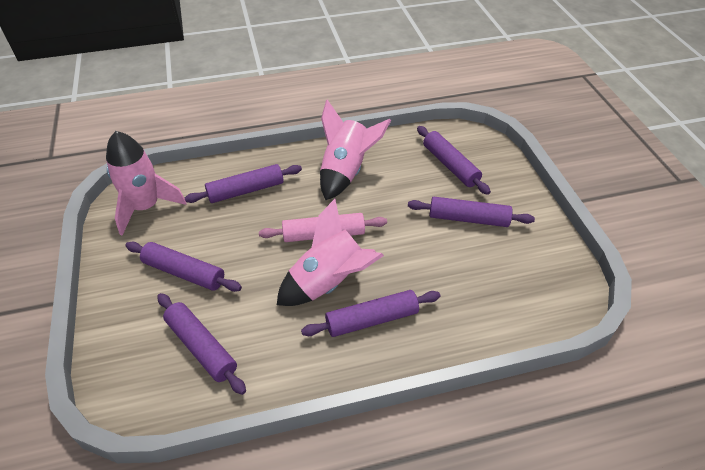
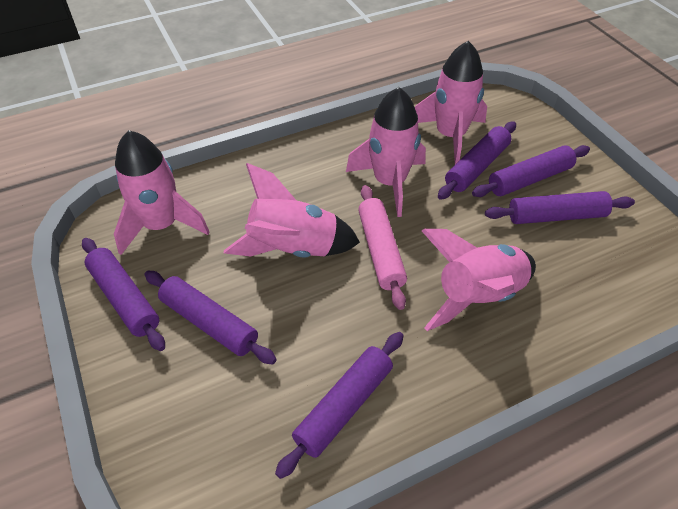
pink rocket: [106,131,187,235] [277,199,384,306] [320,100,391,200] = 3 -> [114,130,209,255] [224,163,360,258] [346,87,426,217] [415,41,487,164] [422,229,536,331] = 5

